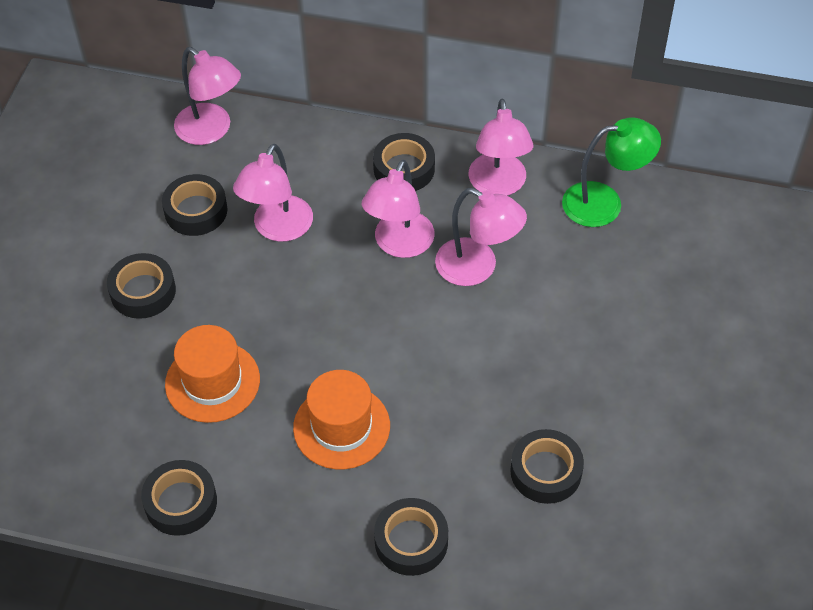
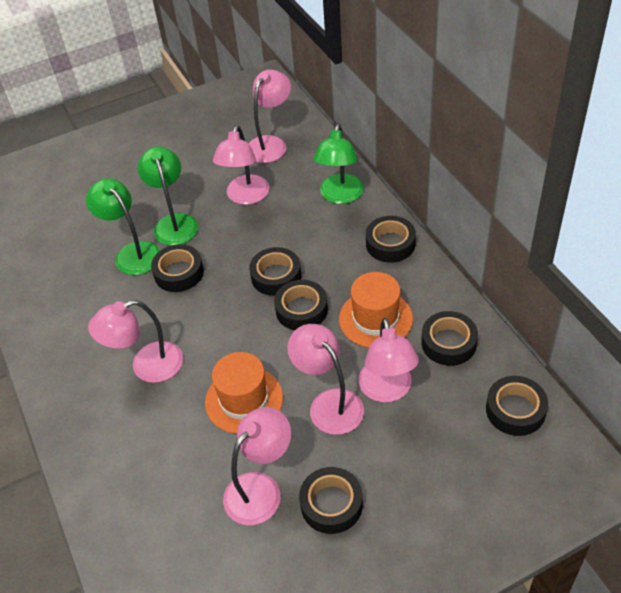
black tape: [107,253,176,319] [141,460,217,536] [162,174,227,236] [373,133,435,191] [374,498,448,576] [510,429,584,504] = 6 -> [151,244,204,292] [249,247,301,296] [274,280,328,330] [299,467,363,534] [366,216,416,263] [421,311,478,366] [486,376,548,436] = 7
green lamp: [562,117,661,227] = 1 -> [86,178,160,275] [137,147,198,246] [314,124,364,204] = 3
pink lamp: [174,47,241,145] [233,144,313,242] [362,160,435,258] [435,188,527,286] [468,99,533,196] = 5 -> [88,300,183,383] [213,125,269,205] [223,407,291,525] [248,70,291,163] [287,324,364,435] [358,318,419,402] = 6

